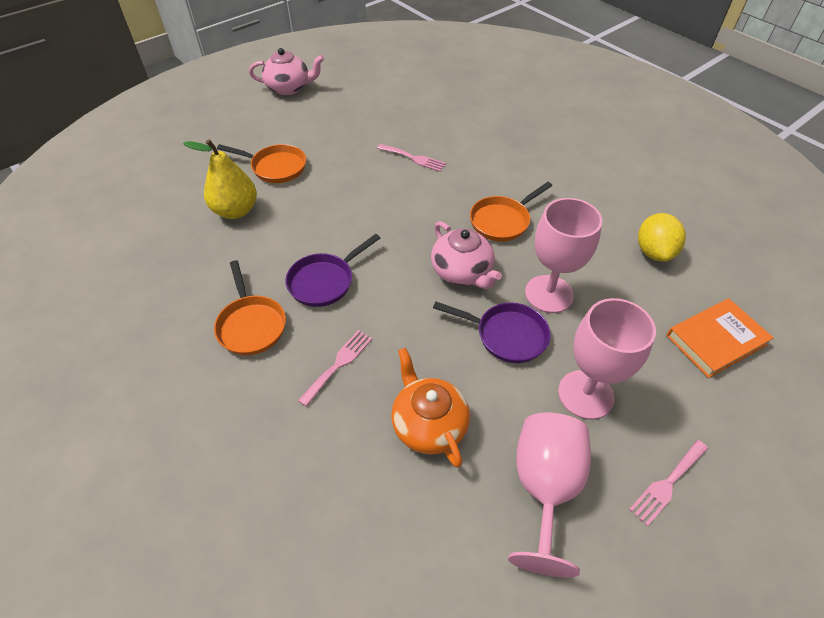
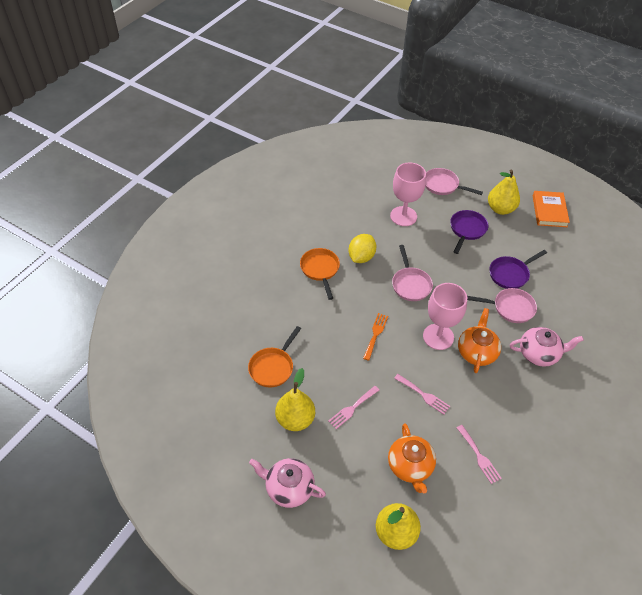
orange fork: none = 0 -> [363,313,388,361] = 1
orange pan: [214,260,286,355] [217,144,306,183] [470,182,552,242] = 3 -> [248,326,301,388] [300,248,340,300] = 2
orange teapot: [391,348,470,468] = 1 -> [388,423,436,493] [458,308,501,373] = 2
pink goblet: [508,413,591,577] [525,198,602,313] [558,298,656,420] = 3 -> [390,163,426,226] [423,283,467,350] = 2
pink pan: none = 0 -> [392,245,433,301] [425,168,483,195] [467,288,537,323] = 3
yellow pear: [183,139,257,219] = 1 -> [275,368,315,431] [376,503,421,550] [488,169,520,215] = 3

